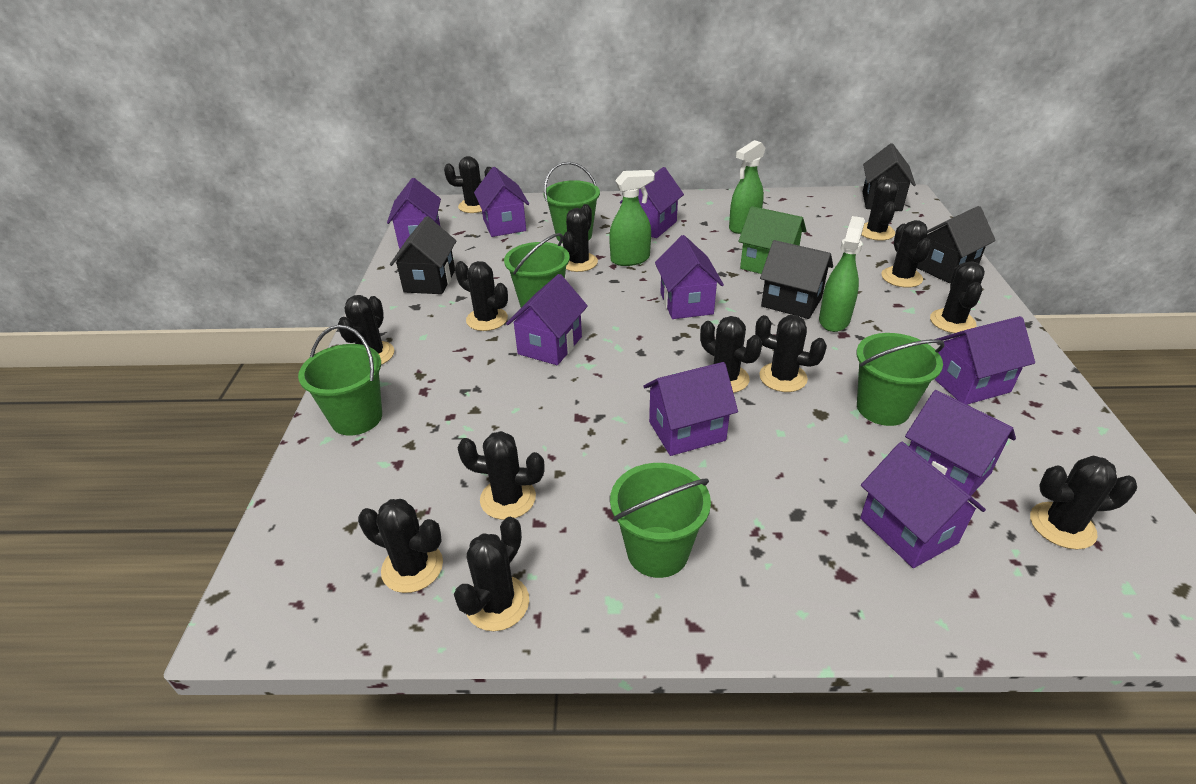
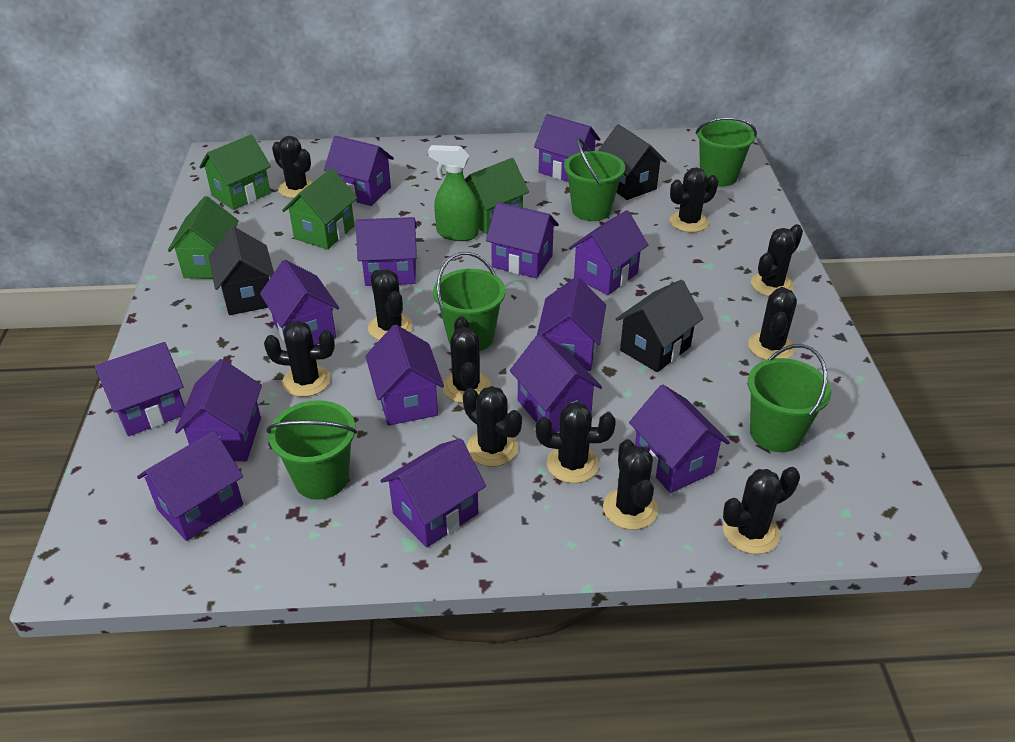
black cactus: [338,295,394,365] [358,499,443,593] [444,156,491,213] [454,517,529,631] [455,261,508,331] [458,431,545,520] [563,204,598,272] [700,316,762,393] [755,315,827,392] [861,175,899,241] [881,220,932,288] [930,261,985,333] [1030,456,1137,550] = 13 -> [264,321,335,397] [272,136,313,198] [368,270,413,340] [443,316,490,403] [463,386,522,467] [536,402,616,483] [603,439,658,530] [670,167,718,233] [723,467,800,554] [748,287,797,360] [751,224,803,297] = 11
black house: [390,216,456,294] [760,240,833,319] [863,143,916,211] [917,206,996,283] = 4 -> [209,226,274,315] [598,124,666,200] [616,280,704,372] = 3
green house: [738,206,807,274] = 1 -> [168,196,239,279] [199,135,271,210] [282,168,357,250] [465,158,529,234] = 4
green spray bottle: [609,170,655,266] [729,140,766,234] [819,216,865,332] = 3 -> [428,145,479,241] = 1
purple house: [387,178,441,249] [474,167,529,237] [506,274,588,365] [620,167,684,238] [643,362,738,456] [655,235,724,319] [860,442,986,568] [905,390,1016,496] [934,316,1035,405] = 9 -> [95,342,185,436] [137,431,243,541] [175,359,262,461] [260,260,339,345] [324,136,394,206] [356,217,417,286] [365,325,444,426] [380,438,486,548] [486,202,559,278] [510,334,602,433] [534,114,600,182] [537,277,606,371] [569,210,648,295] [629,384,730,493] = 14

